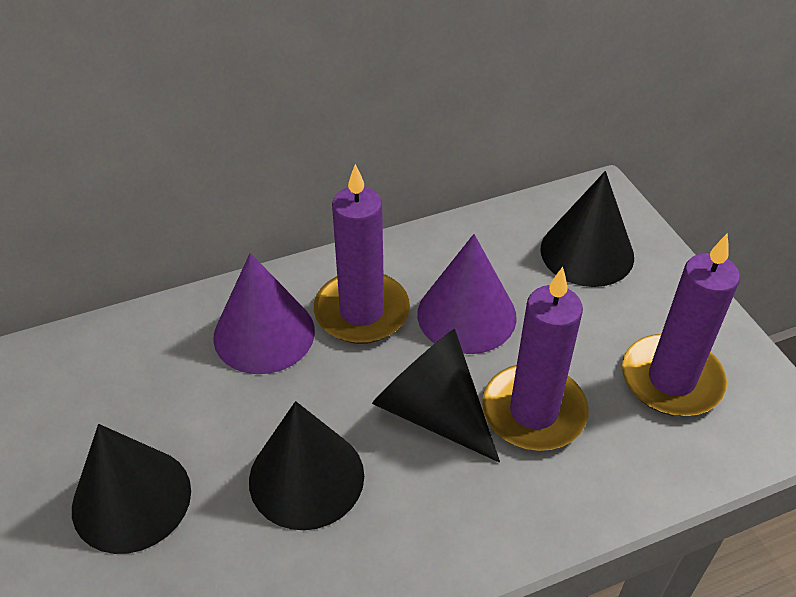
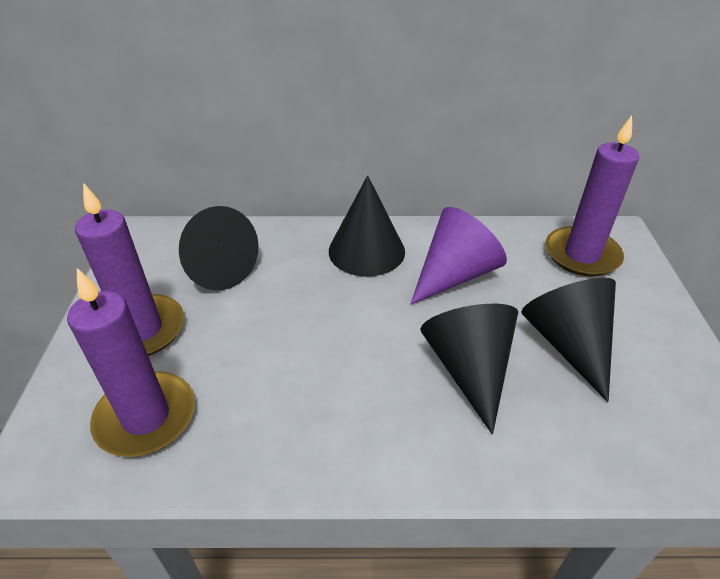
purple cone: [213,253,315,374] [417,234,517,354] = 2 -> [411,207,507,304] = 1

